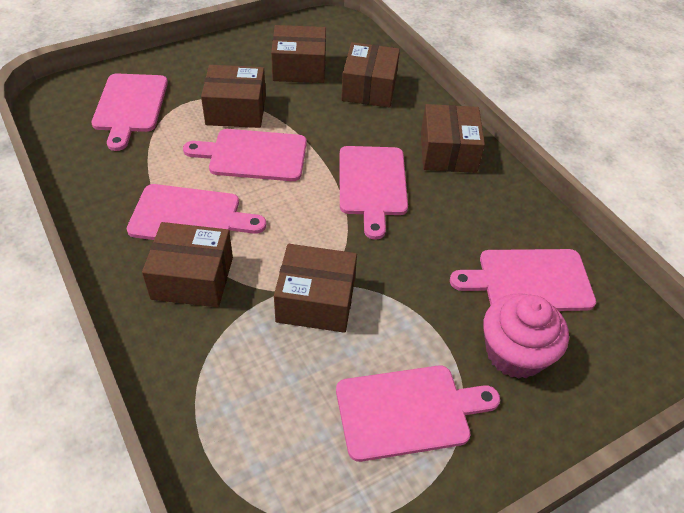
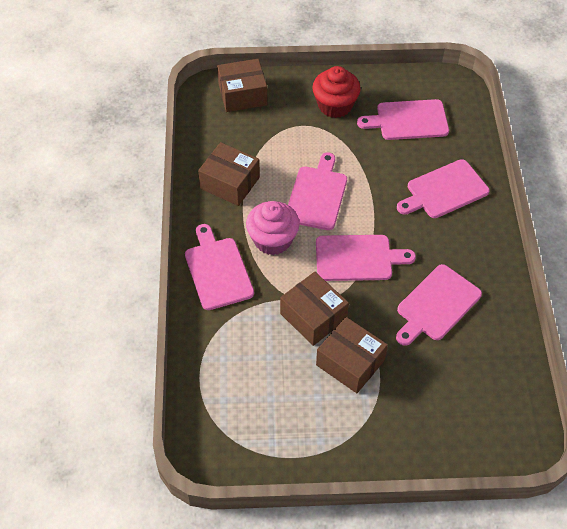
brown box: [142,222,233,307] [201,65,266,128] [271,25,326,83] [274,244,357,333] [341,42,400,108] [421,104,485,173] = 6 -> [198,142,260,206] [217,59,267,112] [280,272,349,346] [316,317,388,393] = 4
red cupcake: none = 0 -> [312,66,361,118] = 1

